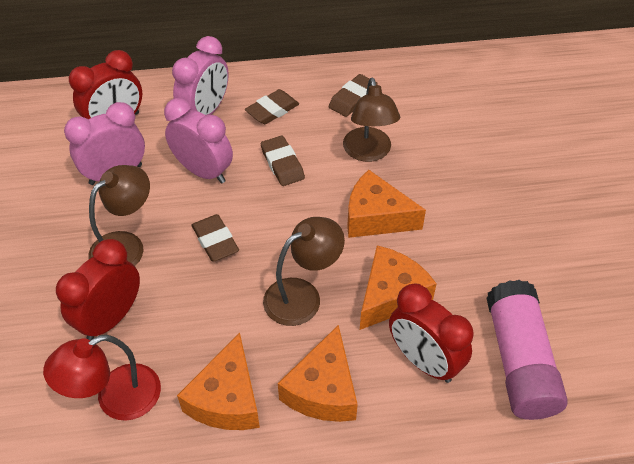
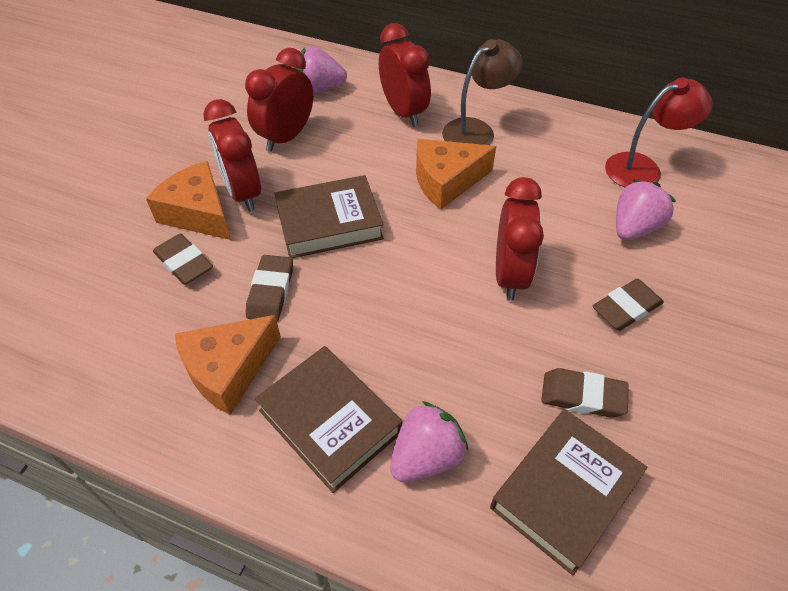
brown book: none = 0 -> [255,346,402,493] [274,175,384,258] [490,409,647,575] = 3
brown lamp: [88,165,150,266] [263,217,345,326] [343,78,400,162] = 3 -> [442,39,523,145] = 1
orange cheese: [177,333,260,430] [278,325,358,422] [347,170,426,238] [360,245,437,330] = 4 -> [146,161,231,240] [175,315,281,415] [416,139,496,210] = 3
pink clock: [64,102,145,185] [164,98,233,184] [172,36,229,115] = 3 -> none = 0
pink glue stick: [486,280,568,420] = 1 -> none = 0
pink strawberry: none = 0 -> [294,46,347,93] [390,401,468,482] [616,180,676,240] = 3
red clock: [56,239,140,341] [69,50,142,119] [389,284,474,383] = 3 -> [203,99,261,211] [245,48,313,152] [379,23,431,127] [496,177,544,301] = 4

